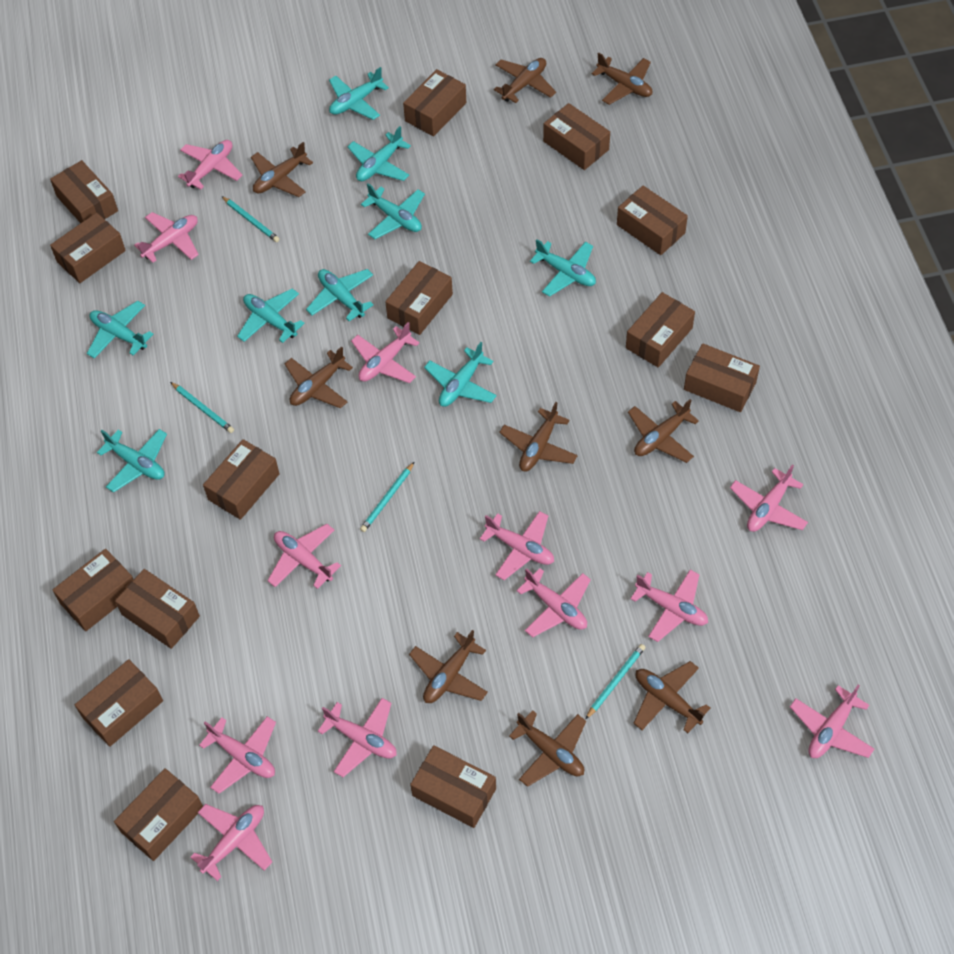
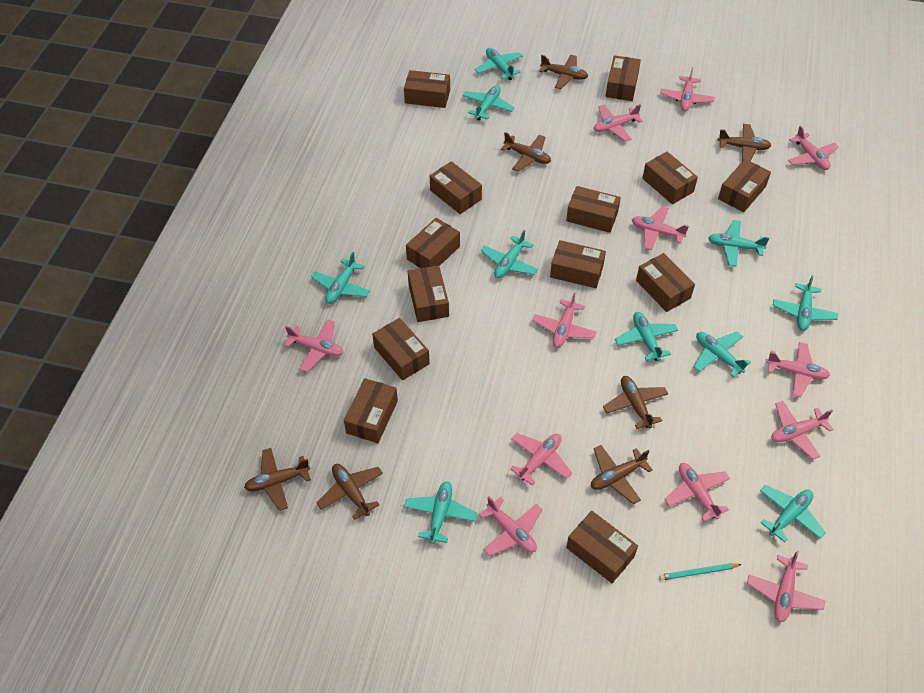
brown box: [50,160,118,223] [50,213,126,283] [53,549,134,631] [75,659,163,747] [114,768,203,861] [115,569,200,649] [203,439,280,520] [385,261,453,335] [403,69,466,136] [410,745,496,828] [543,103,610,170] [617,186,688,255] [626,292,695,368] [684,343,760,412] = 14 -> [344,378,398,443] [372,318,430,380] [404,70,450,108] [406,218,460,268] [408,265,449,322] [430,161,482,214] [550,240,606,288] [566,186,621,233] [566,511,638,583] [606,55,641,101] [636,253,695,312] [642,152,698,204] [718,159,771,212] = 13
brown plane: [251,142,313,197] [285,346,353,408] [409,630,488,703] [494,58,556,103] [499,402,578,472] [509,710,586,787] [591,53,652,105] [628,399,699,463] [633,661,710,733] = 9 -> [244,448,311,511] [317,464,383,520] [501,132,551,172] [539,55,588,89] [591,445,653,505] [603,376,668,429] [717,124,771,162] = 7
turquoise pencil: [170,382,234,433] [222,196,280,242] [360,462,414,532] [585,644,646,720] = 4 -> [659,563,742,580] = 1
turquoise plane: [87,301,153,359] [97,429,167,493] [237,288,305,343] [306,269,374,321] [329,67,389,120] [347,126,411,181] [361,183,425,239] [424,342,497,407] [530,239,596,297] = 9 -> [311,252,370,304] [404,481,477,544] [463,85,515,120] [475,48,523,80] [481,230,538,278] [615,312,678,361] [693,332,751,377] [708,220,770,267] [760,485,826,543] [772,276,838,331] = 10

